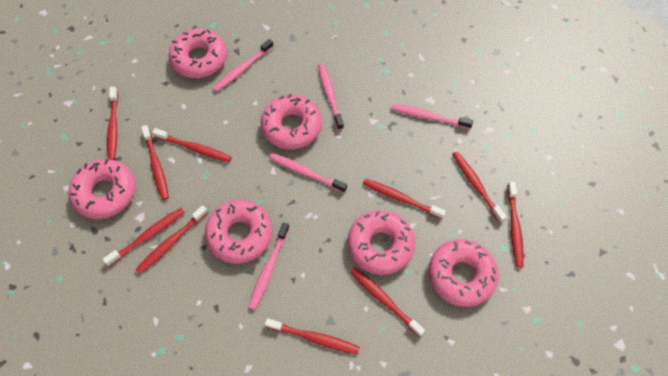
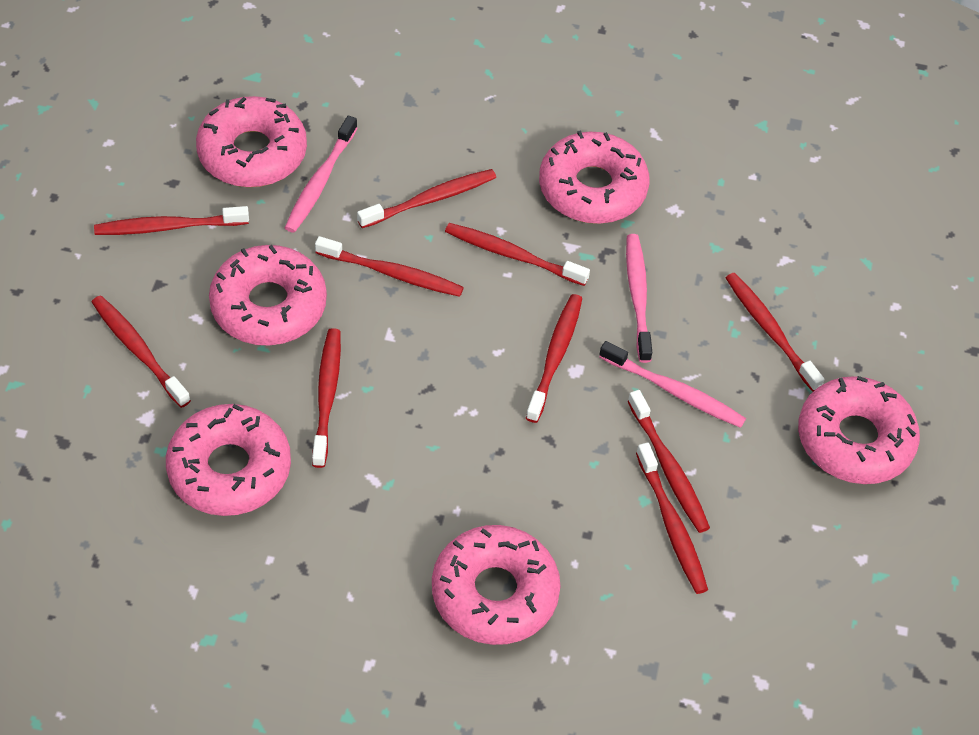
pink toothbrush: [213,39,274,92] [248,222,289,310] [269,153,347,193] [318,64,344,130] [391,104,473,129] = 5 -> [285,116,357,233] [599,341,746,428] [626,234,652,363] = 3

